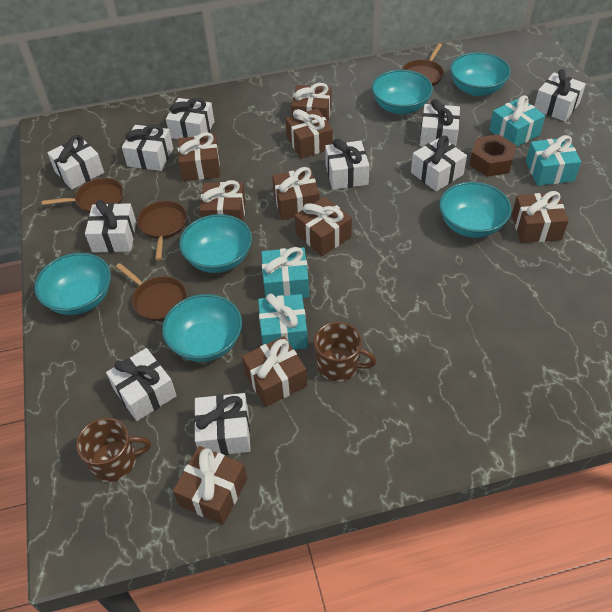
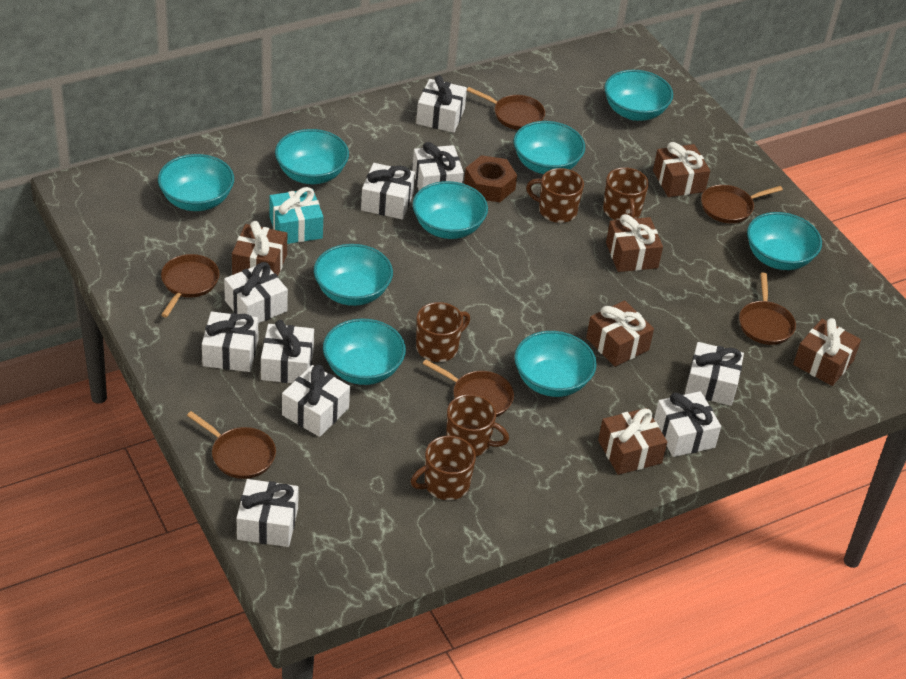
brown gift: [173,446,247,525] [178,132,220,181] [199,180,245,222] [242,336,307,407] [272,167,320,220] [286,109,333,159] [291,83,332,122] [295,197,352,256] [512,191,569,243] = 9 -> [232,221,287,276] [586,301,654,367] [598,408,667,475] [606,214,663,272] [653,142,710,197] [793,318,861,386] = 6
brown mug: [76,418,151,482] [314,322,377,382] = 2 -> [411,436,476,500] [416,302,470,362] [446,394,509,456] [526,168,584,223] [603,167,649,220] = 5
brown pan: [42,178,124,214] [116,263,187,321] [137,201,187,260] [402,43,444,86] = 4 -> [161,254,219,317] [187,411,276,479] [423,359,514,417] [467,87,545,130] [701,185,783,223] [739,272,796,345] = 6
turquoise bowl: [34,253,111,315] [162,294,242,362] [179,214,252,273] [372,70,433,115] [439,182,512,238] [450,52,511,96] = 6 -> [158,154,234,211] [275,129,349,184] [314,244,393,306] [323,318,406,385] [412,181,488,239] [514,121,585,174] [514,331,597,397] [604,70,673,121] [747,212,822,270] = 9
turquoise gift: [258,293,308,350] [261,247,309,298] [489,95,545,147] [526,135,581,186] = 4 -> [270,187,323,244] = 1

